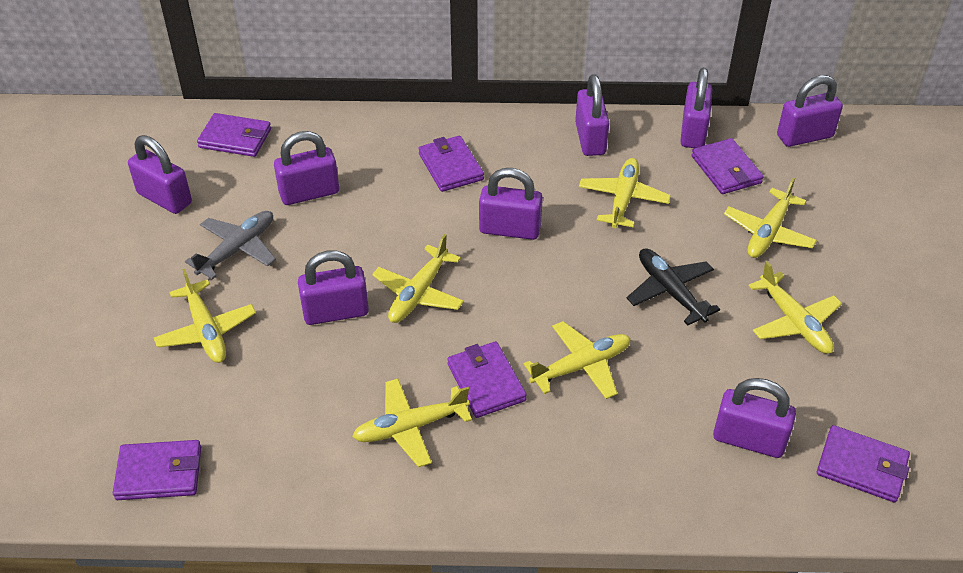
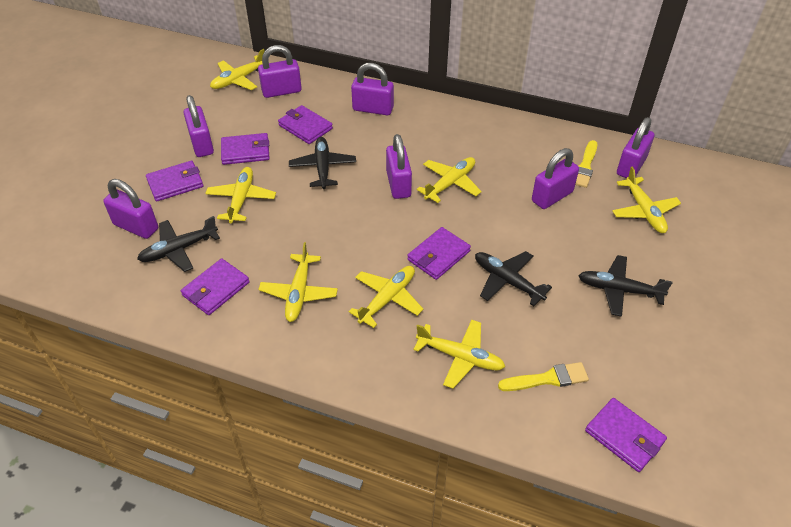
black plane: [627,248,720,325] = 1 -> [137,216,220,272] [289,137,356,189] [475,251,552,306] [578,255,673,317] = 4
grey plane: [185,211,276,280] = 1 -> none = 0
purple padlock: [128,135,192,214] [274,131,339,205] [298,250,369,325] [479,168,543,240] [575,74,609,156] [680,68,712,148] [713,378,796,458] [777,75,843,147] = 8 -> [103,179,158,239] [183,95,214,157] [258,45,302,98] [351,63,394,115] [386,134,412,199] [532,148,579,209] [617,117,655,178] = 7
yellow brush: none = 0 -> [498,362,589,391] [575,140,598,188] = 2

